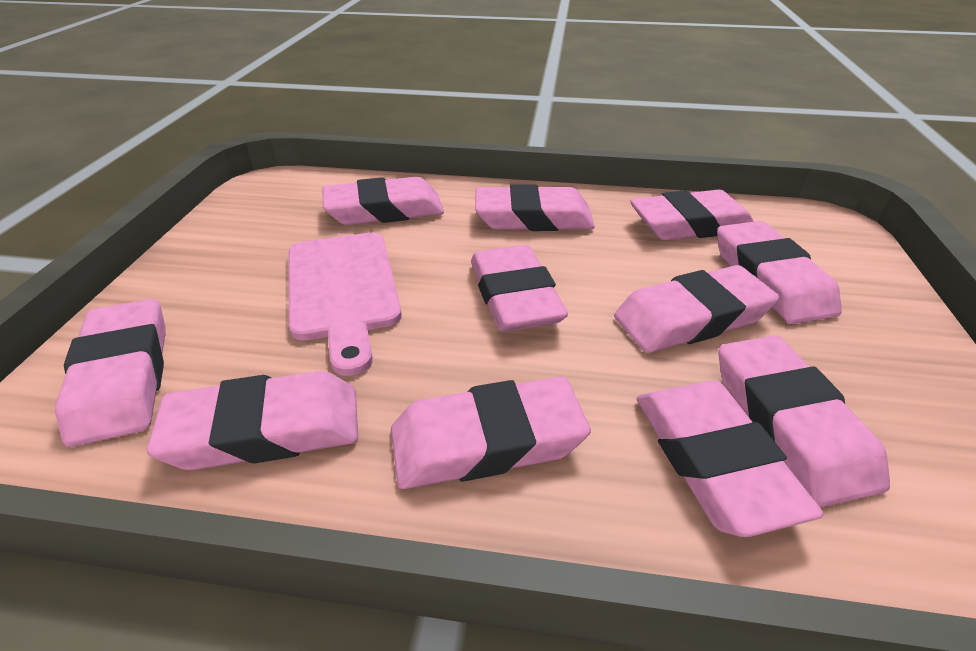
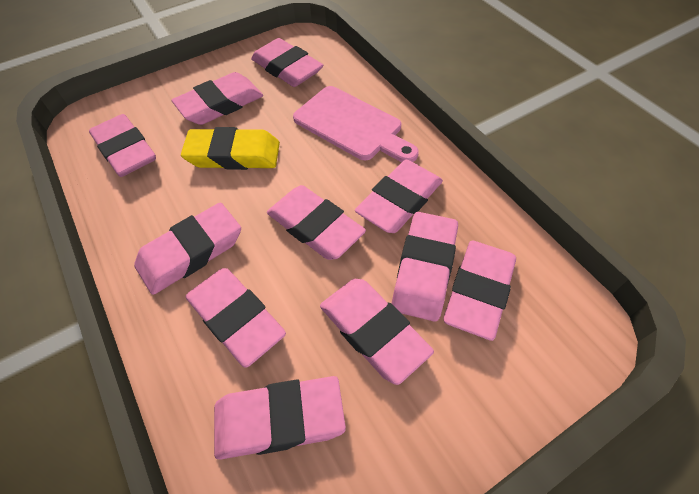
yellow eraser: none = 0 -> [181,127,280,170] = 1

